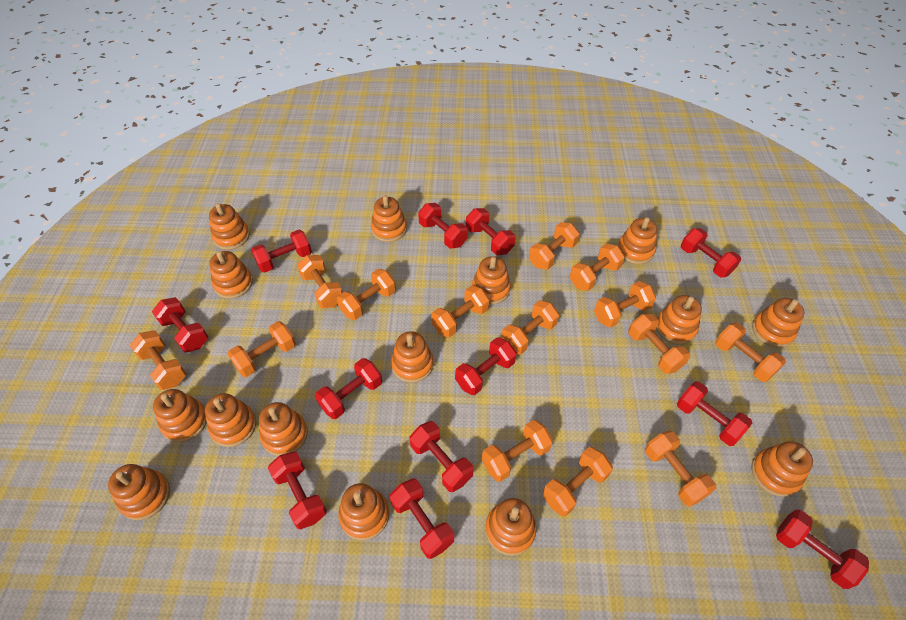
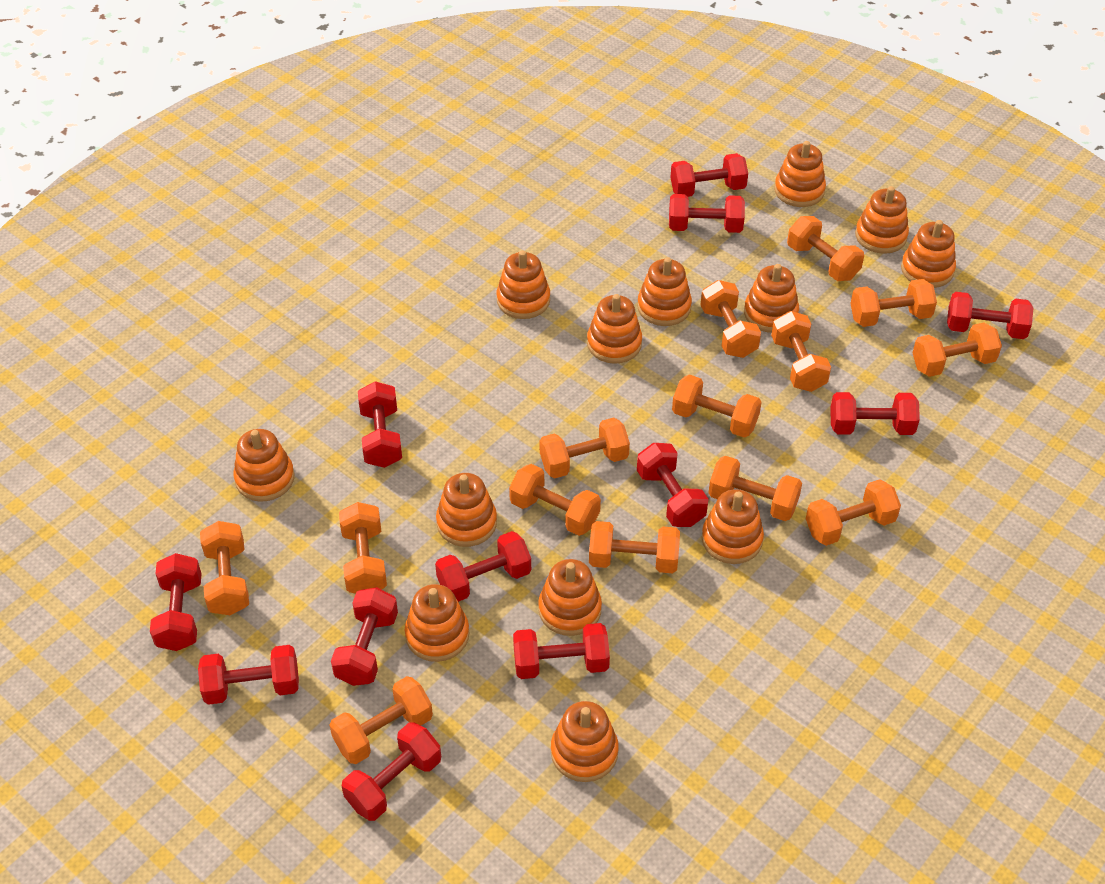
orange stacking toy: [108,464,170,520] [153,389,207,442] [205,393,257,447] [209,203,250,250] [209,251,253,299] [259,402,308,456] [338,483,389,540] [371,196,407,242] [391,331,434,383] [472,256,511,304] [485,498,537,556] [618,217,657,264] [656,295,702,345] [751,441,813,497] [752,298,805,348] = 15 -> [233,429,295,501] [405,584,469,662] [436,473,497,547] [497,250,550,319] [538,559,602,636] [551,701,619,782] [587,294,642,364] [637,257,692,326] [702,489,764,564] [744,264,799,333] [774,141,826,207] [855,186,909,254] [901,220,956,288] = 13

